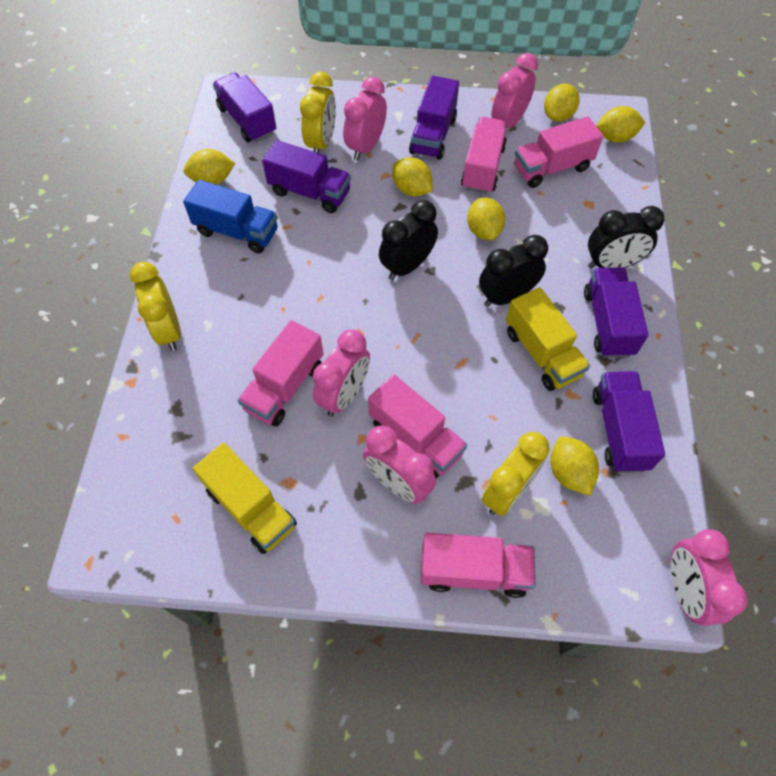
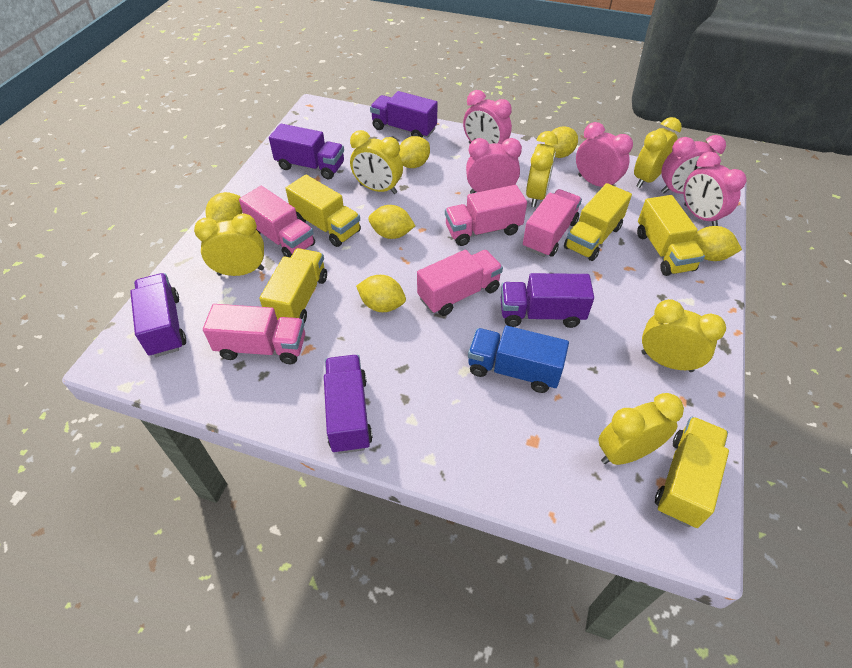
black clock: [379,200,438,280] [479,235,548,307] [588,206,665,269] = 3 -> none = 0
yellow clock: [130,262,181,351] [300,72,336,153] [482,432,550,516] = 3 -> [194,213,264,276] [350,130,403,194] [526,131,558,207] [598,393,684,465] [634,117,682,188] [641,299,726,372] = 6
yellow truck: [193,443,297,554] [506,287,590,391] = 2 -> [259,248,327,323] [286,175,361,247] [564,183,632,261] [637,195,705,276] [655,417,729,528] = 5

